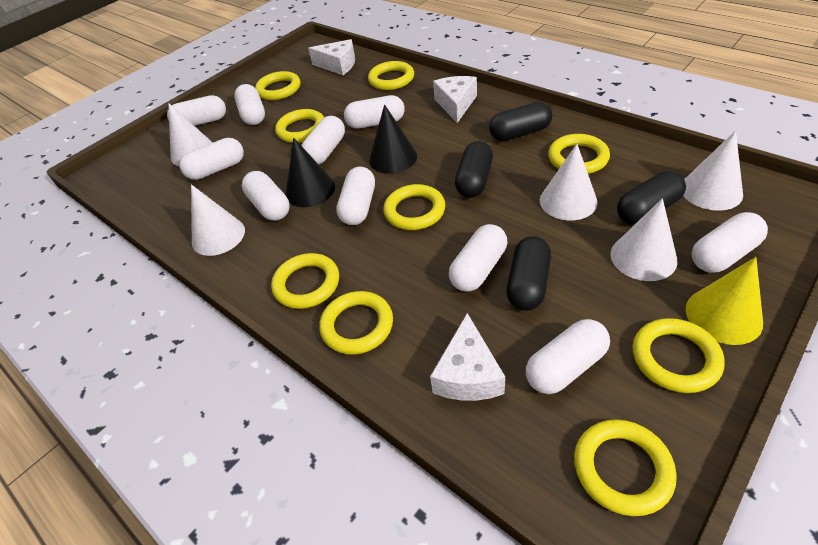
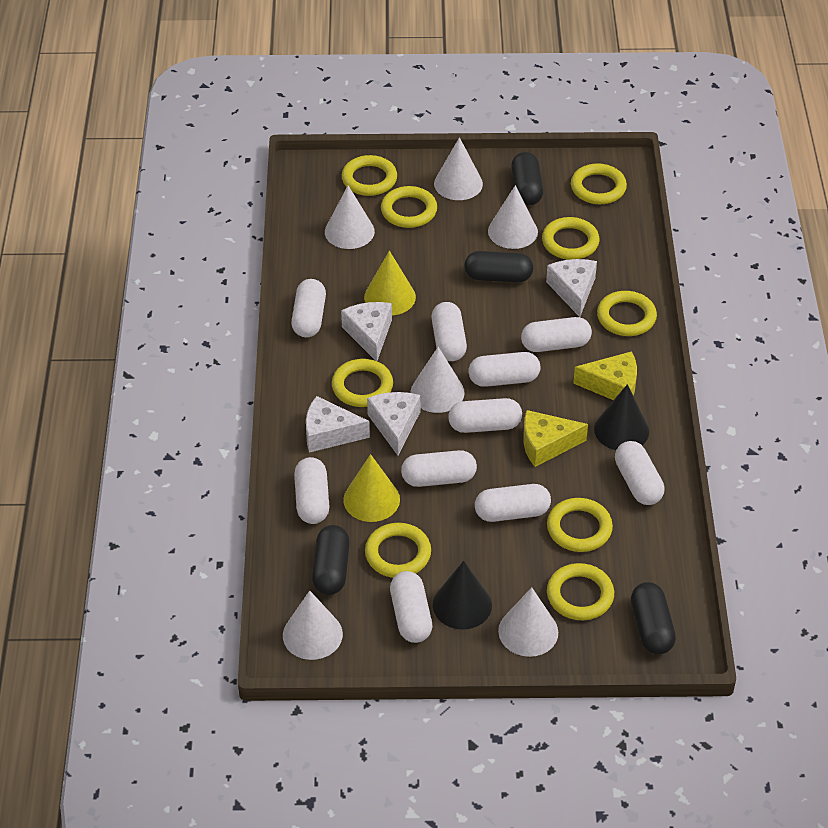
white cheese: [308,39,355,75] [430,313,505,401] [433,76,477,123] = 3 -> [306,396,370,453] [341,302,392,361] [367,392,421,455] [546,259,597,317] = 4
white cone: [168,103,213,166] [191,184,245,256] [540,144,598,220] [610,198,677,281] [683,131,743,211] = 5 -> [283,590,343,660] [325,186,375,249] [411,347,465,413] [434,137,483,200] [488,185,538,249] [498,587,558,657] = 6
yellow cheese: none = 0 -> [523,410,588,467] [573,351,637,400] = 2
yellow cone: [686,257,763,345] = 1 -> [343,454,400,522] [364,251,416,315] = 2

